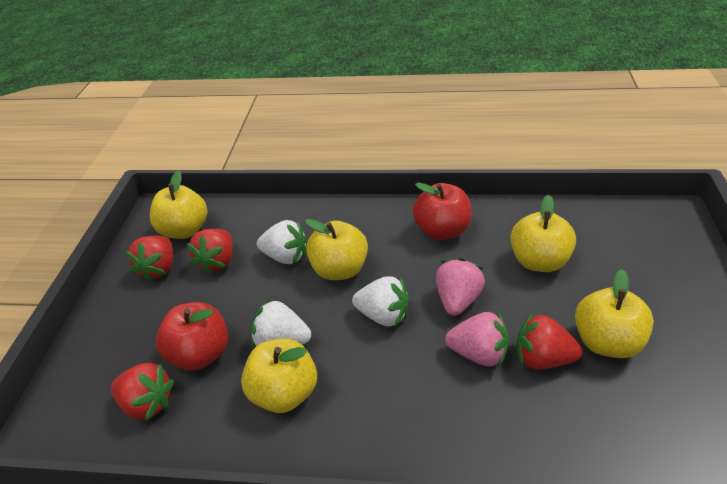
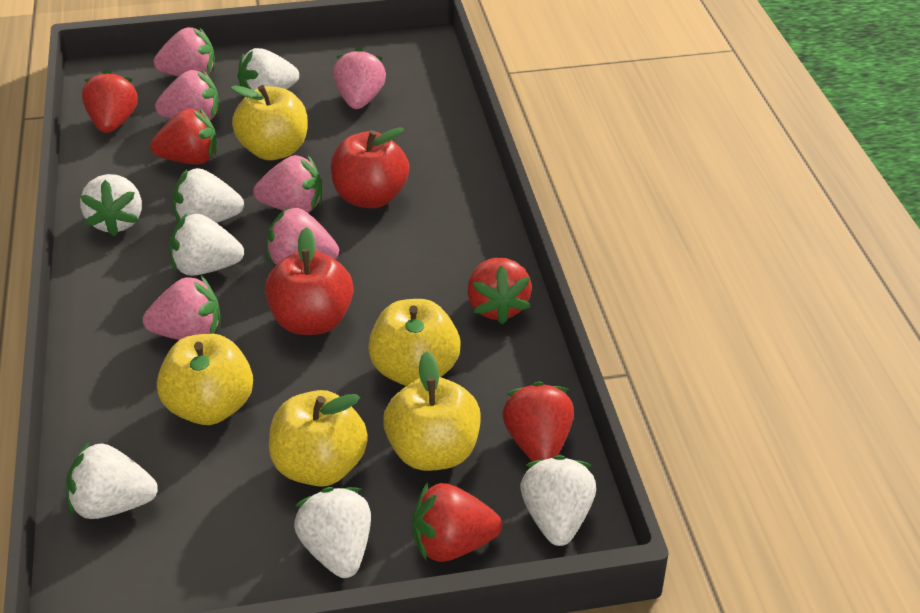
pink strawberry: [436,258,485,316] [445,312,509,367] = 2 -> [143,276,220,340] [154,27,215,77] [155,70,219,120] [253,155,322,213] [266,206,339,265] [333,47,386,109] = 6
red strawberry: [111,363,174,421] [125,236,173,282] [187,229,233,274] [516,313,582,369] = 4 -> [82,70,138,133] [150,109,217,165] [412,482,502,562] [467,258,532,325] [502,381,574,461] = 5
white strawberry: [251,299,311,349] [257,220,307,264] [352,276,409,327] = 3 -> [66,442,158,519] [80,174,142,237] [169,214,244,276] [172,168,244,223] [238,48,299,98] [294,487,371,578] [520,455,596,546] = 7

